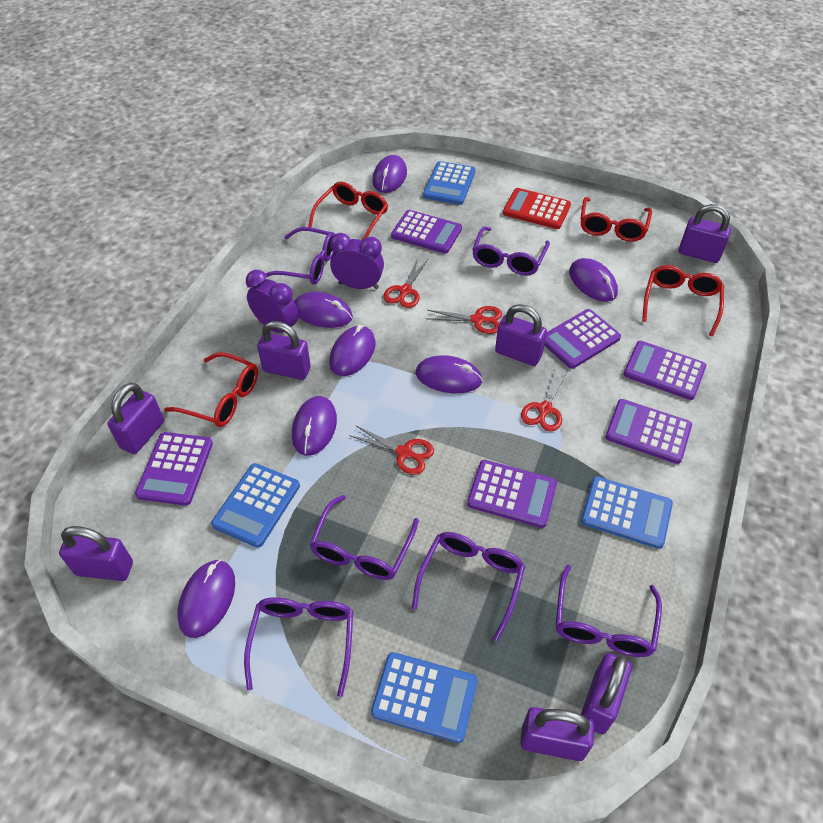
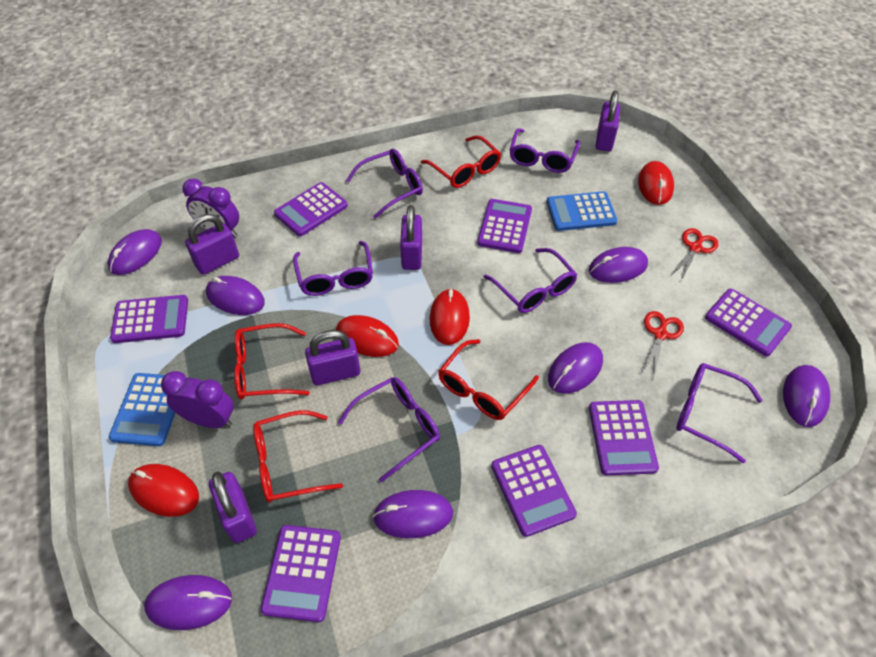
blue calculator: [211,463,300,548] [371,652,478,743] [423,161,475,205] [581,476,673,549] = 4 -> [109,373,175,446] [547,191,618,231] = 2
purple calculator: [135,432,213,506] [391,210,462,254] [467,460,557,528] [544,309,621,369] [605,399,692,464] [624,341,706,400] = 6 -> [110,295,188,343] [261,525,341,622] [274,182,348,236] [477,199,532,253] [491,445,577,537] [589,400,659,475] [705,288,792,356] = 7
purple padlock: [59,526,133,581] [108,383,164,454] [257,321,311,380] [495,304,547,366] [520,707,594,761] [581,653,632,734] [679,204,731,263] = 7 -> [185,214,239,275] [209,471,257,543] [305,330,360,385] [400,205,422,270] [596,91,620,151] = 5
red calculator: [503,188,571,229] = 1 -> none = 0
red mouse: none = 0 -> [128,464,199,517] [336,315,399,357] [430,288,470,345] [638,161,674,205] = 4
red scissors: [349,425,434,475] [383,258,428,308] [426,306,502,334] [521,368,568,431] = 4 -> [642,311,684,379] [671,228,718,281] = 2

